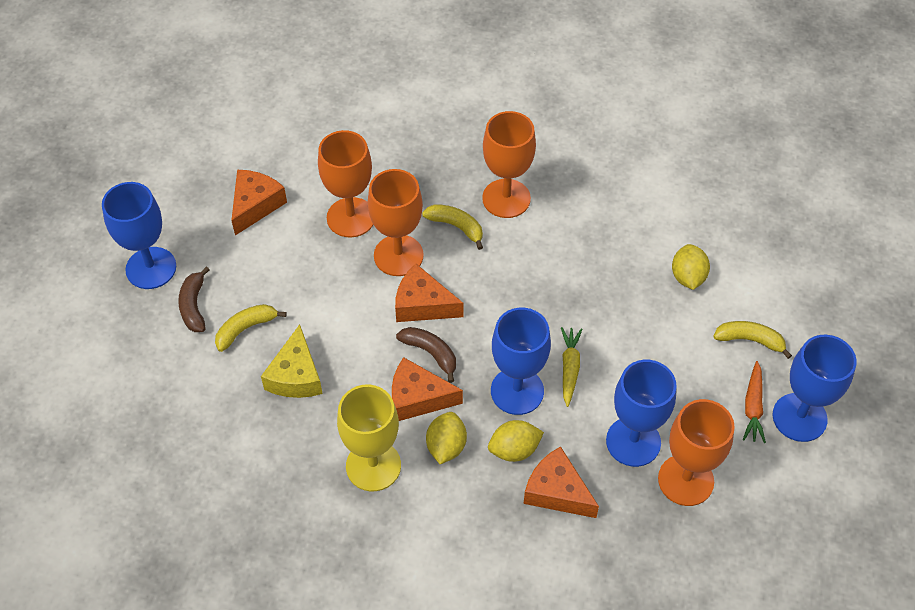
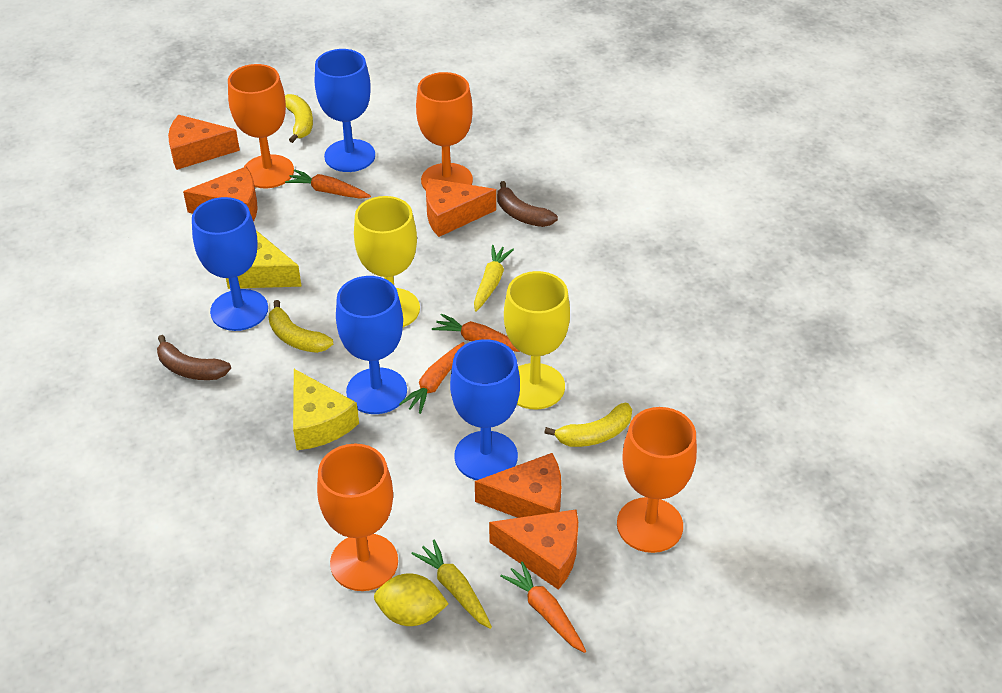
orange carrot: [743,361,766,443] = 1 -> [285,169,371,199] [399,342,464,414] [432,314,520,352] [500,561,586,653] = 4
orange cheese: [231,170,287,235] [392,357,463,421] [395,264,463,322] [524,446,599,518] = 4 -> [168,115,240,170] [183,167,258,222] [426,178,496,237] [475,453,561,518] [489,509,578,590] = 5
yellow carrot: [561,327,582,407] = 1 -> [412,540,492,629] [474,245,514,312] = 2
yellow cheese: [261,324,322,398] = 1 -> [226,230,302,289] [293,369,359,450] = 2
yellow goblet: [337,385,401,491] = 1 -> [354,196,420,327] [504,271,570,409] = 2
yellow lemon: [426,412,467,464] [488,420,544,462] [672,244,710,290] = 3 -> [374,573,448,626] = 1

